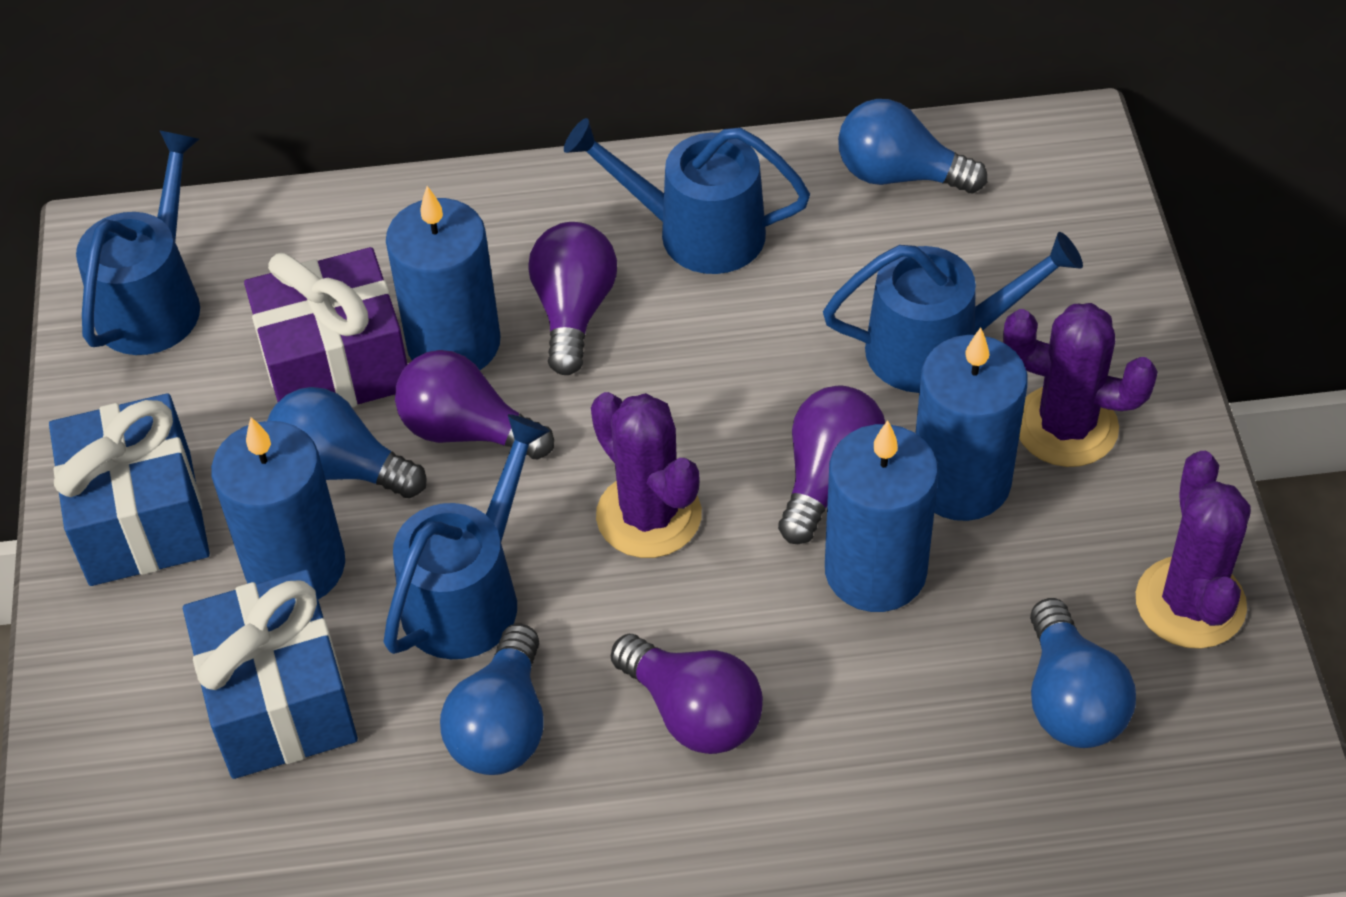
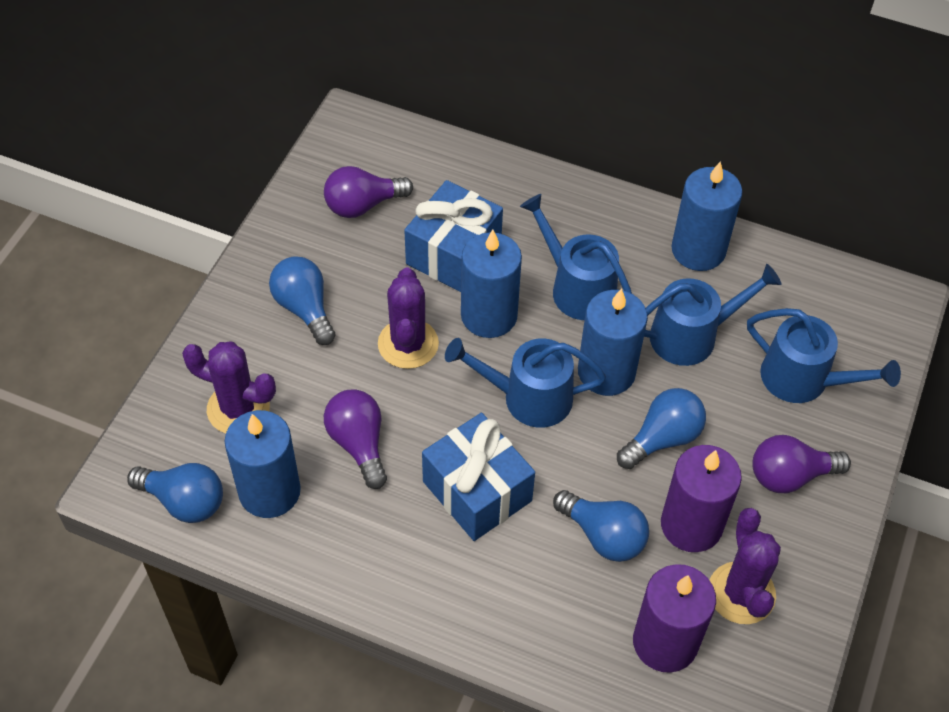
purple candle: none = 0 -> [633,564,716,673] [661,445,742,552] = 2
purple gift: [244,247,407,407] = 1 -> none = 0
purple light bulb: [395,350,554,460] [528,222,617,375] [611,634,763,754] [778,385,885,544] = 4 -> [324,166,413,218] [324,389,387,489] [752,435,851,493] = 3

